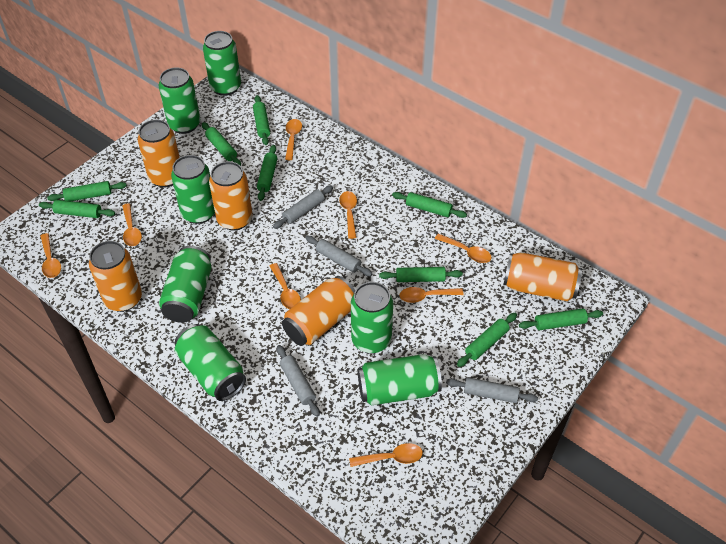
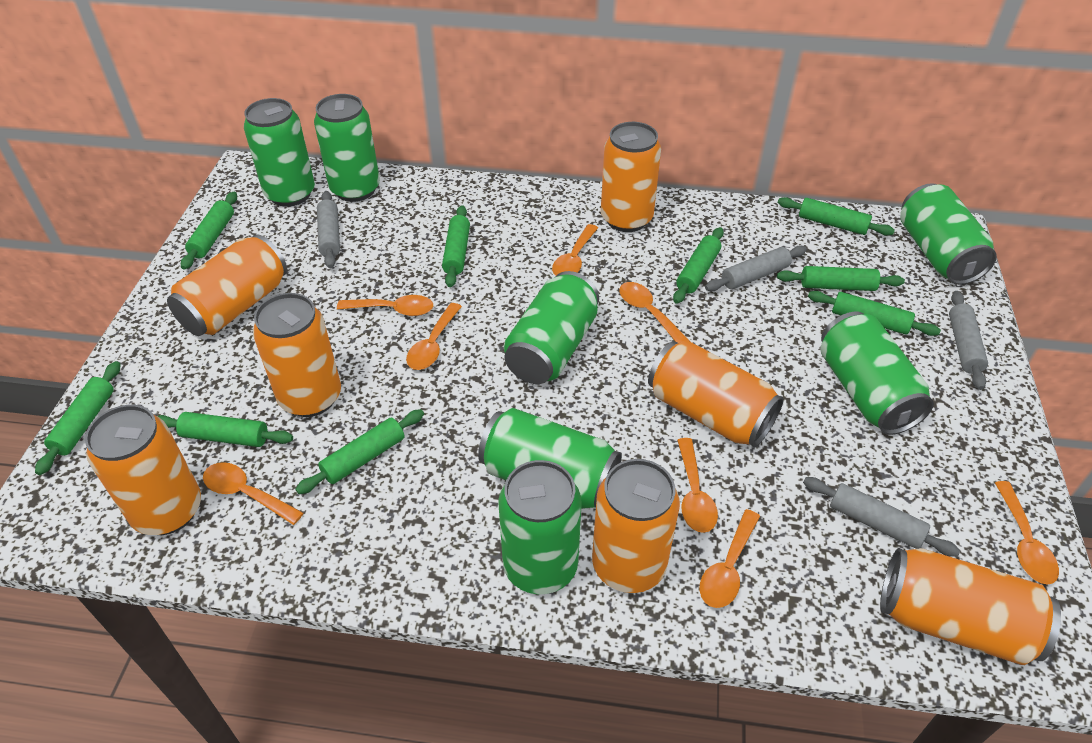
orange can: [89,241,142,312] [138,120,180,187] [209,161,252,231] [282,276,355,346] [503,252,582,301] = 5 -> [85,405,201,535] [167,234,287,336] [253,293,341,417] [592,459,680,593] [601,122,661,232] [648,340,784,448] [880,548,1061,665] = 7

